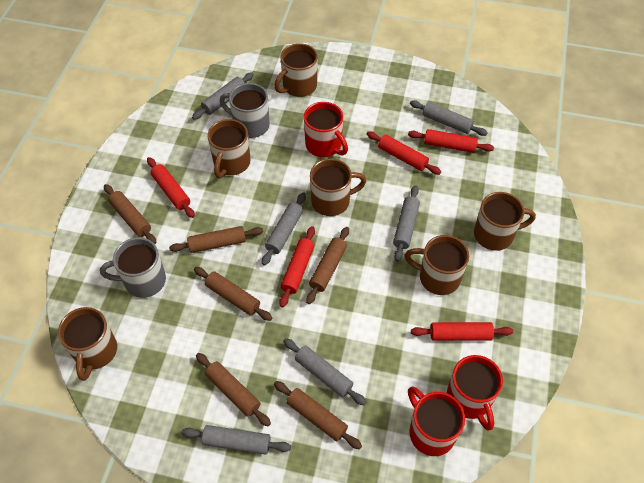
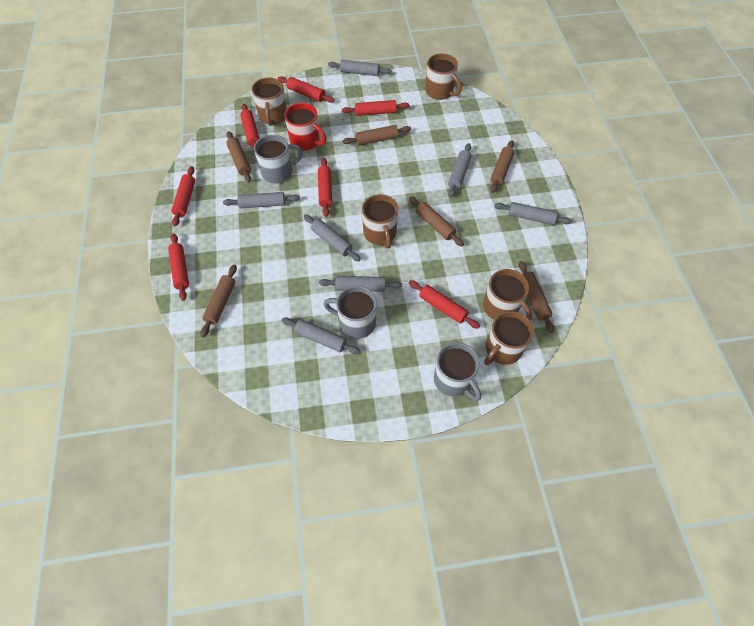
brown mug: [58,307,117,381] [207,119,250,178] [274,43,318,97] [310,159,366,216] [405,235,469,295] [474,192,536,251] = 6 -> [252,77,287,126] [362,194,398,249] [425,53,462,100] [483,269,532,320] [484,311,534,365] = 5
grey mug: [100,238,166,298] [220,83,270,138] = 2 -> [254,135,303,184] [324,286,377,339] [434,342,481,401] = 3
grey rolling pin: [182,425,291,455] [192,72,254,120] [262,192,306,266] [283,338,366,406] [393,185,420,262] [410,100,488,136] = 6 -> [223,192,300,208] [281,318,361,354] [304,214,361,261] [319,276,402,292] [328,60,392,76] [448,143,471,198] [494,202,572,225] = 7
red mug: [304,102,348,157] [408,386,465,456] [447,355,503,431] = 3 -> [284,103,326,151] = 1
red rolling pin: [147,157,195,218] [279,226,315,307] [367,131,441,175] [408,129,494,153] [411,322,513,341] = 5 -> [168,234,189,301] [171,166,195,226] [240,104,260,152] [278,76,334,103] [318,158,332,217] [342,100,409,116] [409,280,480,329] = 7

